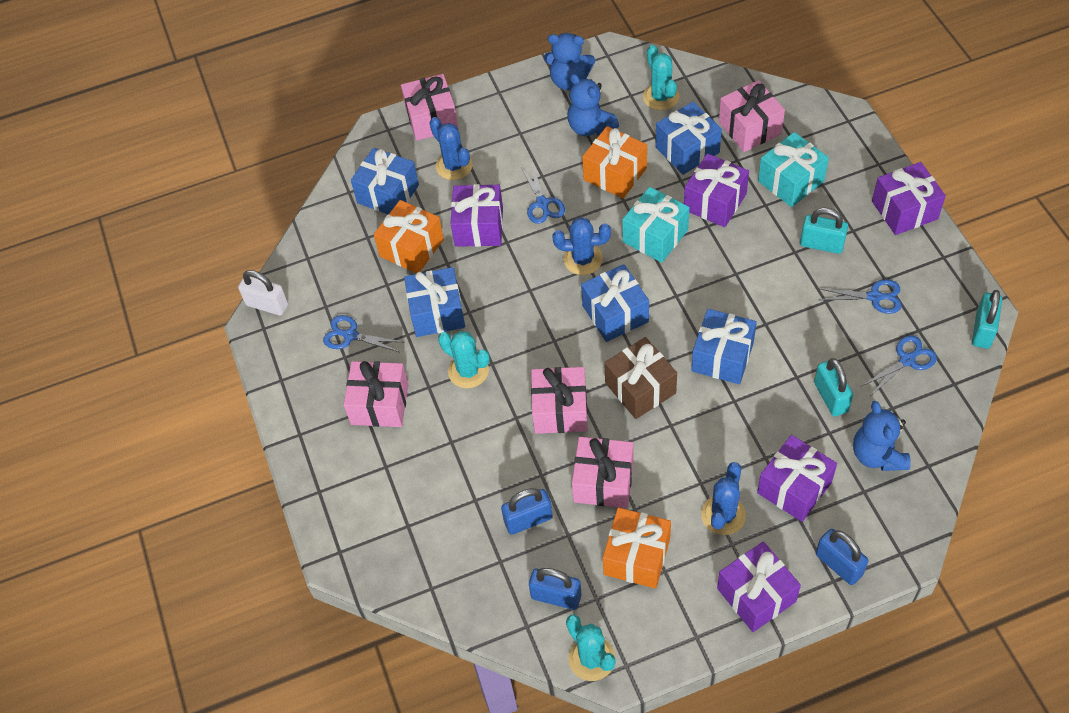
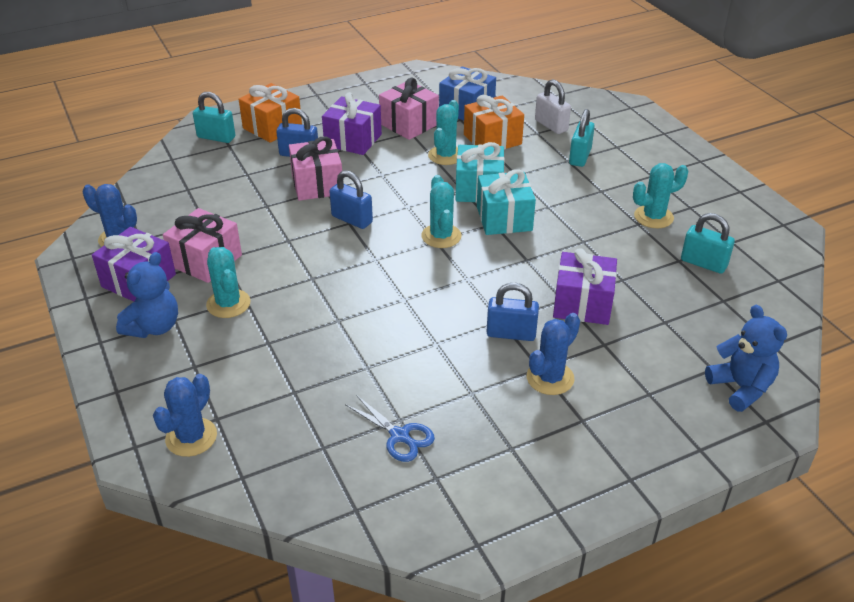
blue gift: [351,148,419,214] [404,267,465,337] [581,264,649,342] [656,102,722,175] [691,309,757,384] = 5 -> [439,67,496,120] = 1
blue scissors: [323,315,402,352] [521,164,565,224] [818,279,902,314] [862,335,937,395] = 4 -> [345,395,435,462] = 1
blue teddy bear: [544,33,595,90] [568,74,619,136] [853,401,911,471] = 3 -> [116,252,178,338] [705,305,787,412] = 2
brown gift: [604,337,677,419] = 1 -> none = 0
orange gift: [374,200,444,273] [582,126,647,198] [603,507,671,589] = 3 -> [239,83,302,143] [464,95,524,150] = 2
pink gift: [344,361,409,427] [401,74,458,141] [531,367,588,434] [572,437,634,508] [719,80,785,152] = 5 -> [163,208,242,283] [289,136,342,201] [379,77,439,140] = 3
purple gift: [450,184,503,247] [684,154,749,227] [717,541,801,632] [757,435,837,522] [872,162,946,235] = 5 -> [92,227,176,302] [322,92,382,155] [553,248,617,325] = 3
turquoise cactus: [438,331,489,388] [566,615,616,681] [643,45,679,110] = 3 -> [206,247,251,318] [421,175,462,248] [428,100,459,165] [633,163,688,228] = 4

